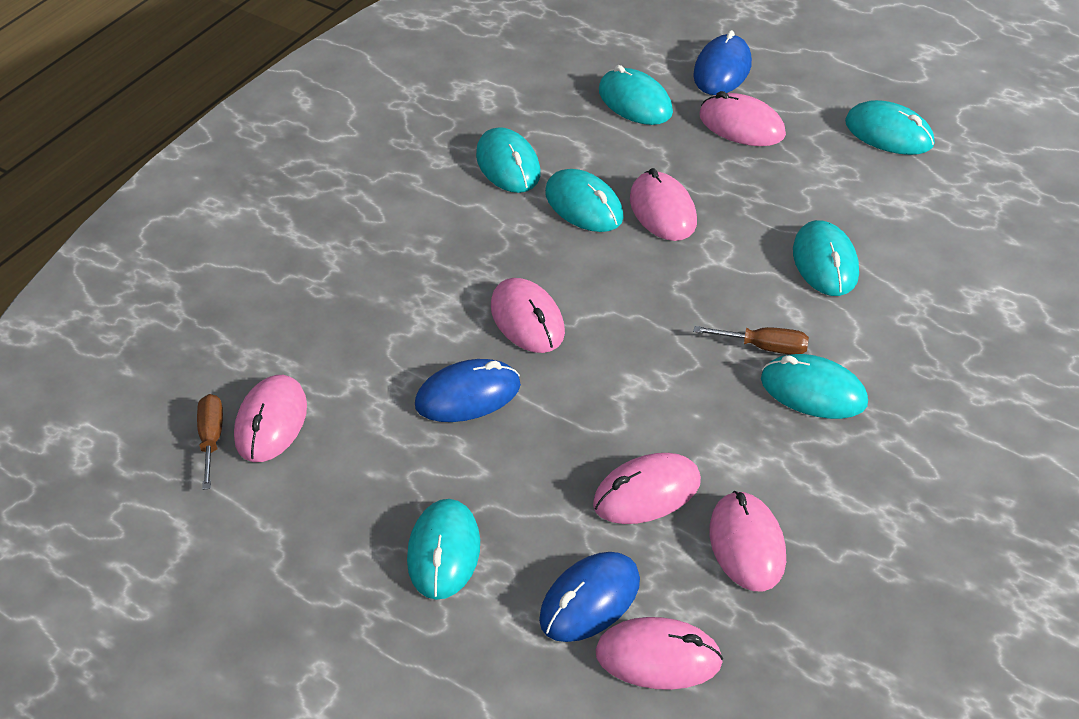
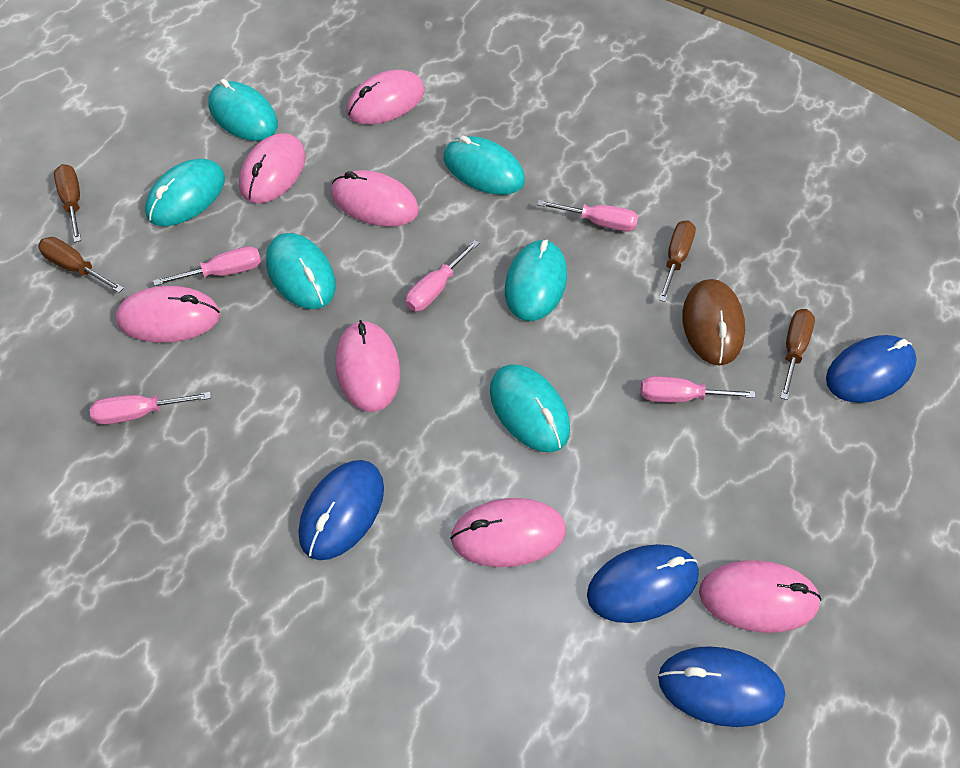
blue mouse: [415,359,521,422] [539,552,640,642] [693,30,752,95] = 3 -> [298,460,384,560] [587,544,699,623] [658,646,785,727] [826,335,917,403] = 4
brown mouse: none = 0 -> [682,279,745,365] = 1
brown screwdriver: [197,394,223,490] [693,326,809,354] = 2 -> [38,237,124,293] [54,164,81,243] [659,220,696,302] [780,309,815,400] = 4
pink screwdriver: none = 0 -> [90,392,211,425] [153,246,261,286] [406,240,480,311] [537,200,638,231] [640,376,756,403] = 5
turquoise mouse: [407,499,480,600] [476,127,541,193] [545,169,624,232] [599,65,673,125] [761,354,868,419] [793,220,859,296] [845,100,935,155] = 7 -> [145,159,225,226] [208,79,278,141] [266,233,336,309] [443,136,525,195] [490,365,570,452] [505,240,567,321] = 6

